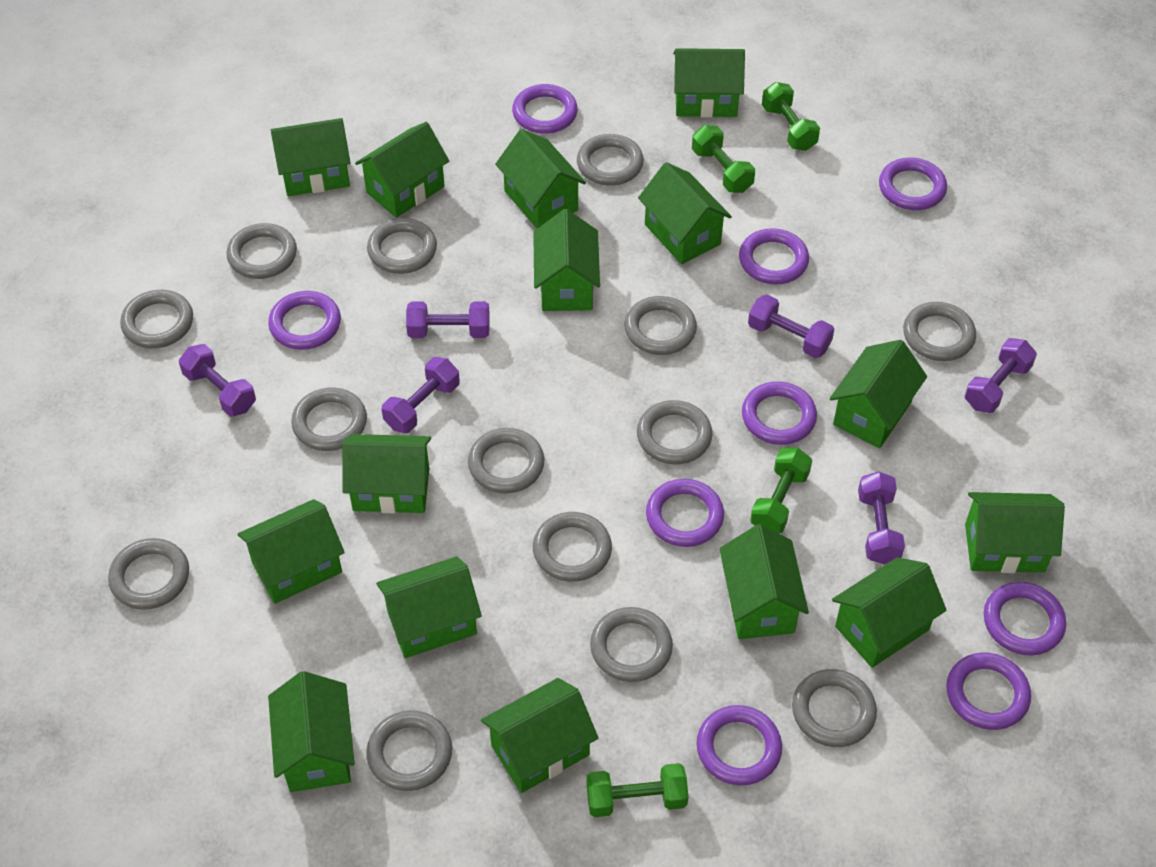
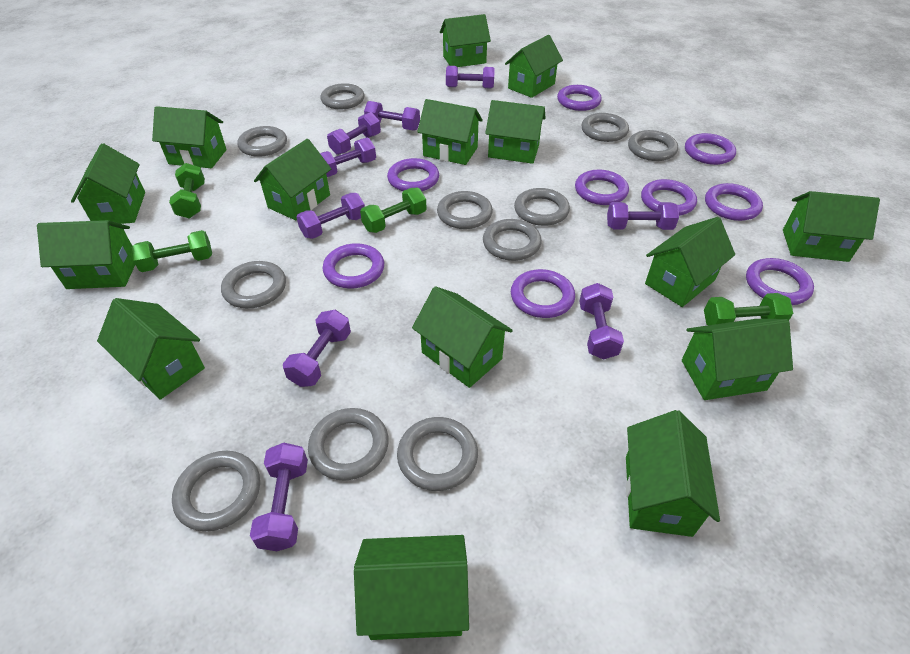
grey ring: [108,538,189,610] [120,290,193,348] [226,223,297,279] [291,388,367,451] [366,710,452,791] [367,218,437,274] [468,428,545,493] [533,512,612,582] [577,134,644,186] [590,607,673,682] [624,296,697,355] [637,400,712,464] [792,669,877,747] [903,302,976,361] = 14 -> [172,451,260,532] [221,261,286,308] [237,126,287,157] [308,408,389,481] [320,83,364,109] [397,417,478,491] [437,191,493,229] [483,219,542,261] [514,188,570,226] [581,113,629,142] [628,130,678,161] = 11
purple dumbbell: [179,344,256,417] [381,357,460,433] [406,301,490,338] [748,294,834,358] [858,471,905,564] [965,338,1037,413] = 6 -> [250,443,308,551] [283,310,351,387] [296,193,365,239] [320,138,376,177] [327,112,381,155] [364,101,420,131] [446,66,495,89] [579,283,624,360] [607,202,679,230] = 9

